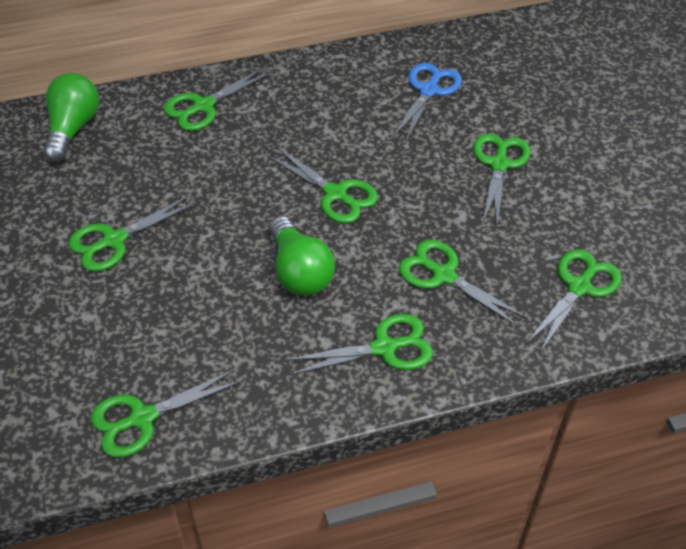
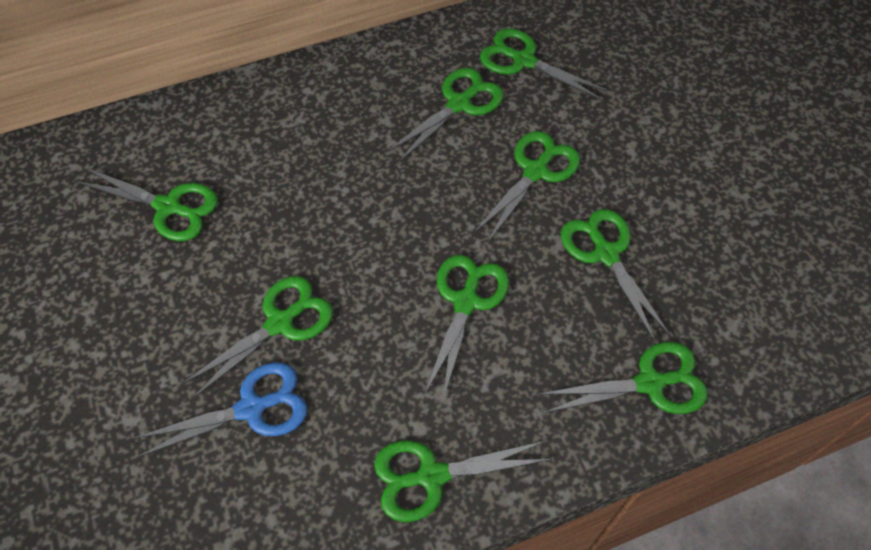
green light bulb: [43,73,99,162] [270,216,335,296] = 2 -> none = 0
green scissors: [68,195,197,272] [91,369,242,458] [164,67,271,131] [268,147,378,223] [286,314,433,375] [399,240,528,327] [473,133,531,224] [526,249,622,352] = 8 -> [77,168,218,241] [182,276,333,398] [374,440,552,522] [387,68,504,162] [424,255,509,399] [473,131,580,242] [480,28,609,101] [538,342,708,414] [561,209,671,342] = 9

